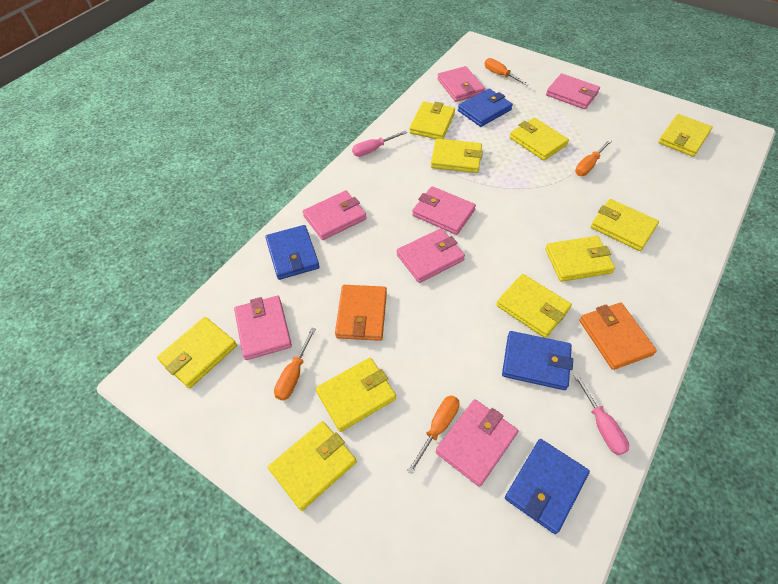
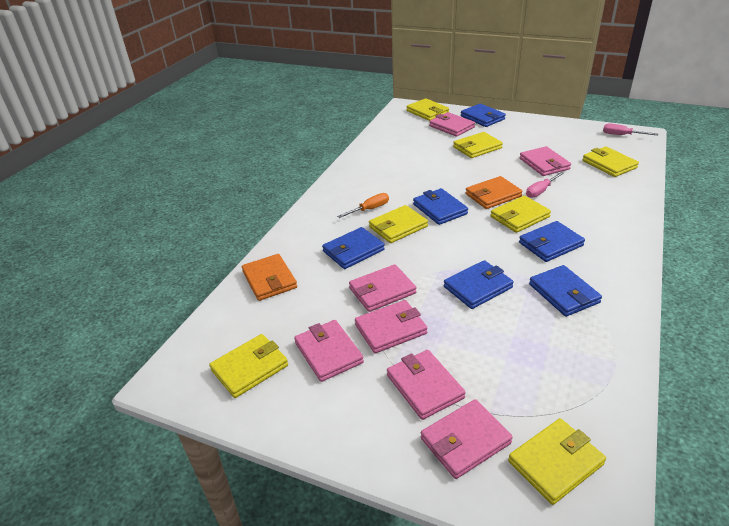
blue wallet: [265,225,320,280] [458,89,513,127] [502,331,573,390] [505,439,590,534] = 4 -> [322,227,385,269] [413,188,468,225] [444,260,514,309] [461,104,506,127] [519,221,585,262] [529,265,602,317] = 6
orange screwdriver: [274,328,316,401] [407,396,460,474] [485,58,529,86] [575,140,612,176] = 4 -> [337,193,389,218] = 1
yellow wallet: [157,317,237,388] [268,421,356,511] [316,358,396,432] [409,102,455,139] [431,139,483,173] [496,274,572,338] [510,118,569,160] [545,236,615,282] [591,199,659,251] [658,114,712,157] = 10 -> [209,334,288,398] [369,205,428,243] [406,98,449,121] [453,132,503,158] [490,196,551,233] [508,418,606,505] [582,146,639,177] = 7

